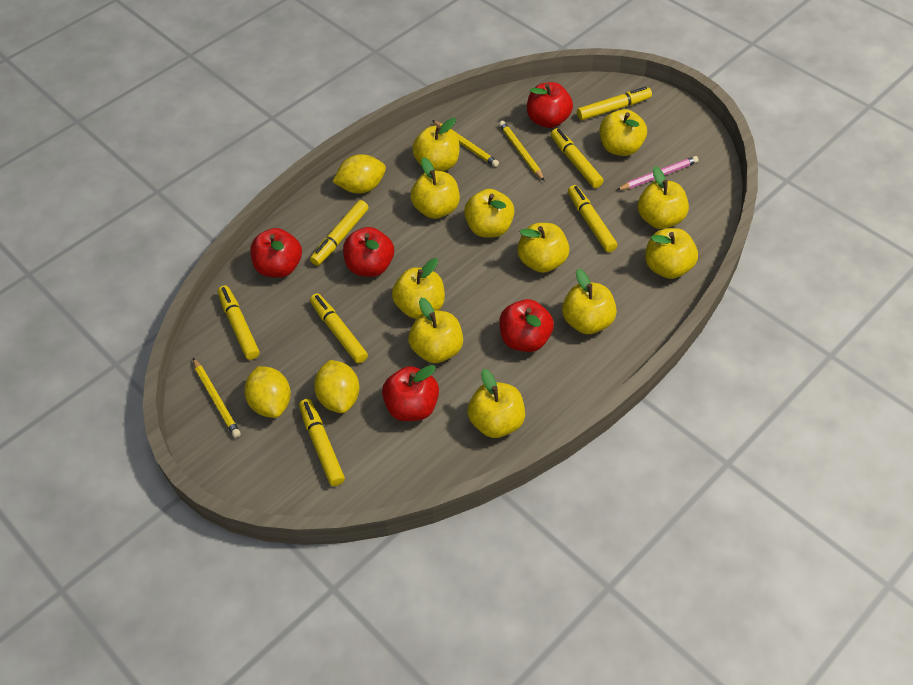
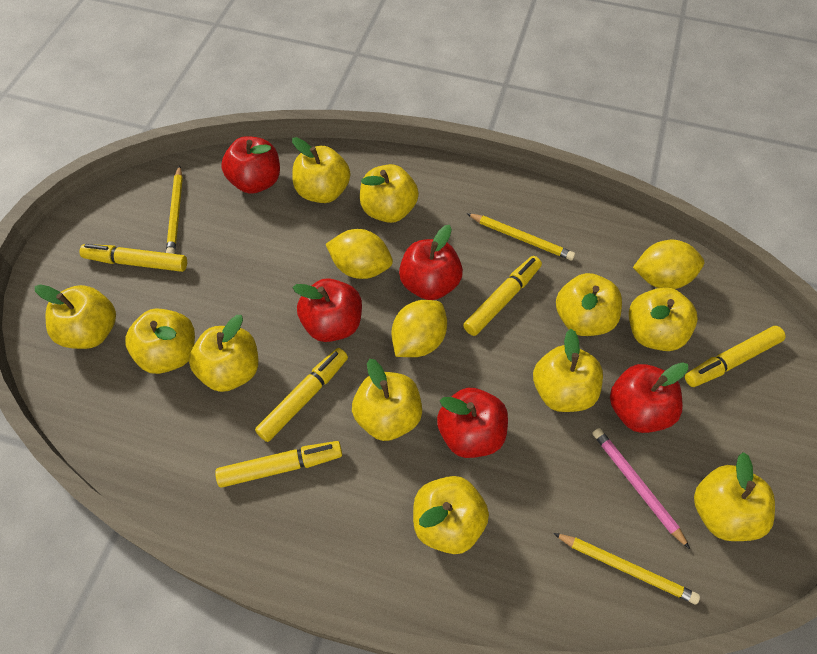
yellow marker: [218,286,260,360] [299,399,345,486] [310,200,369,266] [310,293,368,363] [551,128,604,188] [568,185,618,252] [577,87,652,120] = 7 -> [80,244,187,272] [215,441,342,488] [255,348,348,442] [463,256,542,336] [685,326,786,387] = 5

